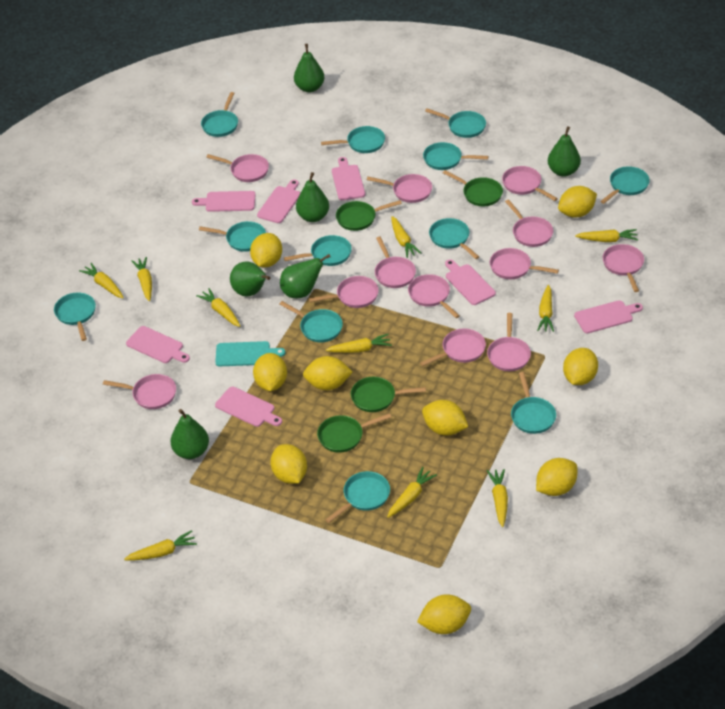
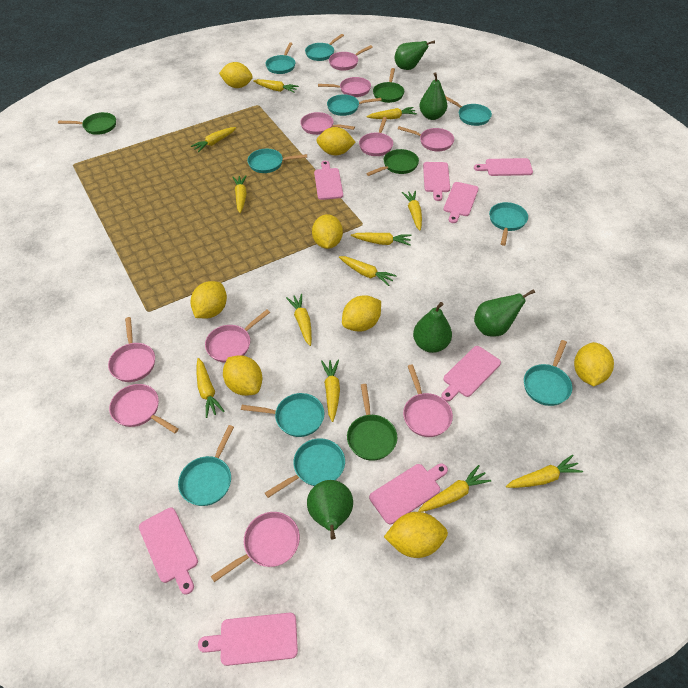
green pear: [170,409,209,459] [230,261,271,296] [280,254,331,298] [294,44,324,92] [296,172,329,222] [548,126,581,177] = 6 -> [307,480,353,539] [395,40,435,70] [413,302,452,353] [419,72,447,120] [474,289,535,337] = 5
pink cutting board: [126,326,190,363] [192,191,256,212] [215,387,282,427] [257,179,300,223] [332,157,365,200] [445,259,496,305] [574,300,643,333] = 7 -> [139,508,198,594] [198,613,298,666] [314,161,343,200] [369,463,448,524] [423,162,450,201] [441,346,501,401] [444,182,479,223] [474,158,533,176] = 8
pink pan: [103,374,176,409] [206,154,269,182] [309,276,379,308] [367,174,432,203] [375,237,416,288] [408,274,460,318] [420,329,486,366] [487,313,531,371] [490,248,559,279] [502,166,558,201] [505,199,553,247] [603,244,644,292] = 12 -> [108,317,155,382] [109,384,179,433] [205,310,270,363] [211,512,300,582] [300,112,355,135] [318,77,371,97] [329,45,373,71] [359,117,393,156] [398,126,454,151] [403,364,453,437] = 10
turquoise cutting board: [215,341,285,366] = 1 -> none = 0
turquoise pan: [54,292,96,341] [199,221,266,252] [201,92,238,137] [279,301,343,342] [284,235,352,266] [321,126,385,153] [325,471,390,523] [423,142,488,170] [425,108,486,138] [429,218,479,259] [511,372,556,434] [600,166,650,204] = 12 -> [178,425,234,506] [241,393,324,437] [247,149,307,173] [265,438,345,498] [266,42,295,74] [305,34,344,61] [327,94,382,116] [445,96,492,126] [489,202,528,246] [524,340,572,406] = 10
yellow carrot: [79,263,124,298] [124,530,197,561] [131,257,152,301] [196,288,240,327] [326,334,392,353] [387,467,437,518] [391,216,421,258] [487,469,508,527] [537,285,554,332] [575,229,638,242] = 10 -> [191,127,236,152] [197,358,225,418] [232,176,247,213] [253,79,299,93] [286,294,312,346] [321,359,340,422] [339,256,397,286] [351,233,411,246] [367,107,417,119] [402,191,422,230] [418,465,491,512] [506,455,583,488] = 12
yellow lemon: [250,233,282,267] [253,353,287,391] [270,444,307,484] [303,356,352,390] [417,594,471,634] [422,400,468,436] [536,458,577,496] [558,186,597,218] [563,348,598,385] = 9 -> [190,281,227,318] [219,62,253,88] [223,355,262,396] [312,214,343,249] [316,127,356,156] [342,295,381,332] [384,512,448,558] [574,342,614,386] = 8

